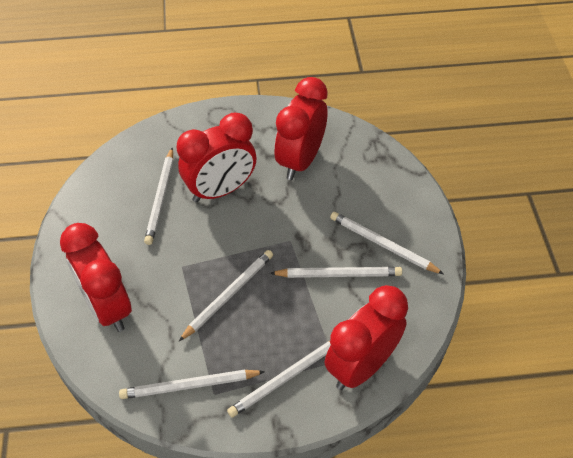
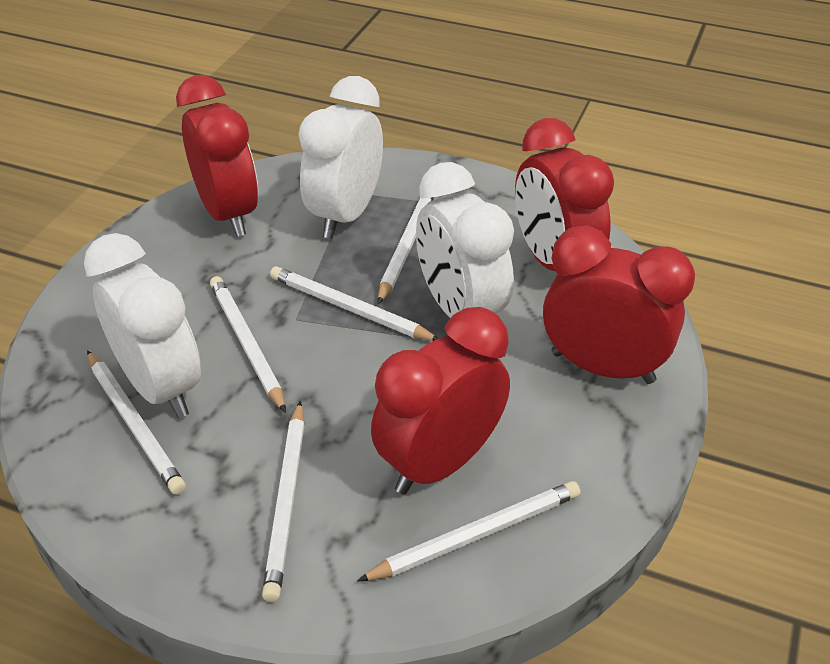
white clock: none = 0 -> [84,233,201,418] [298,76,383,239] [416,162,514,318] = 3

